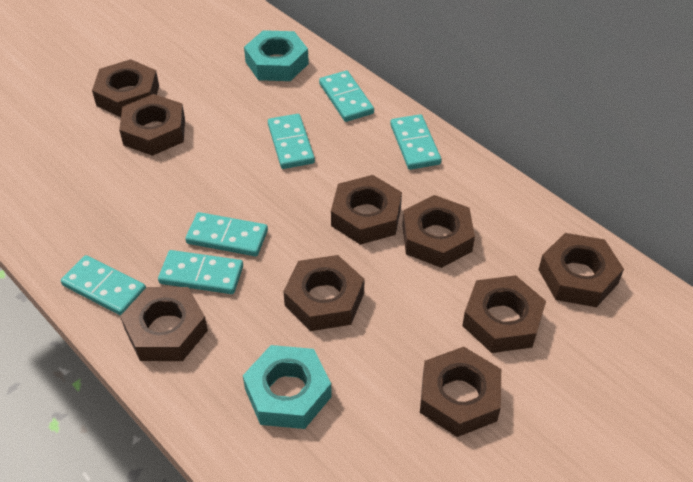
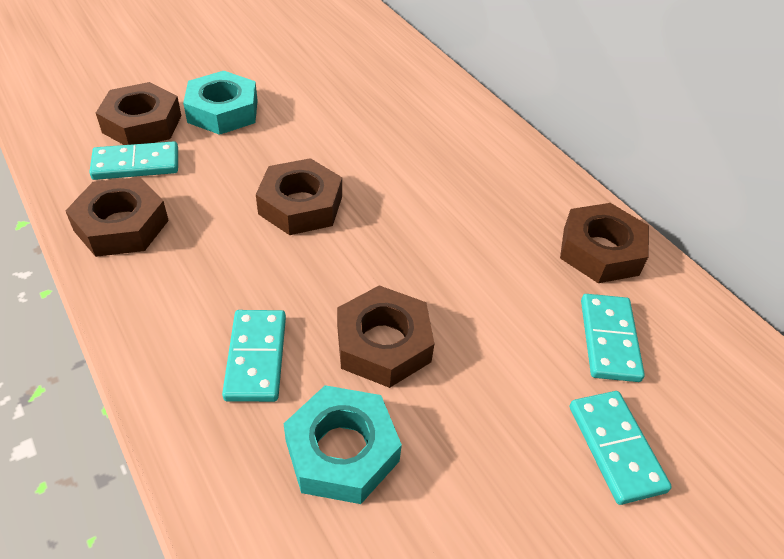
brown nut: [92,59,159,117] [119,94,185,156] [120,287,208,361] [283,255,365,331] [331,175,402,245] [402,195,475,268] [420,347,501,437] [462,275,546,353] [538,233,624,307] = 9 -> [65,177,169,257] [96,82,181,145] [256,158,342,235] [337,285,434,388] [560,203,649,283] = 5
turquoise domino: [61,255,146,316] [158,250,243,294] [185,212,268,256] [268,114,315,169] [319,71,374,122] [390,114,441,170] = 6 -> [89,141,178,180] [222,310,286,402] [570,391,672,505] [581,294,645,382] = 4

